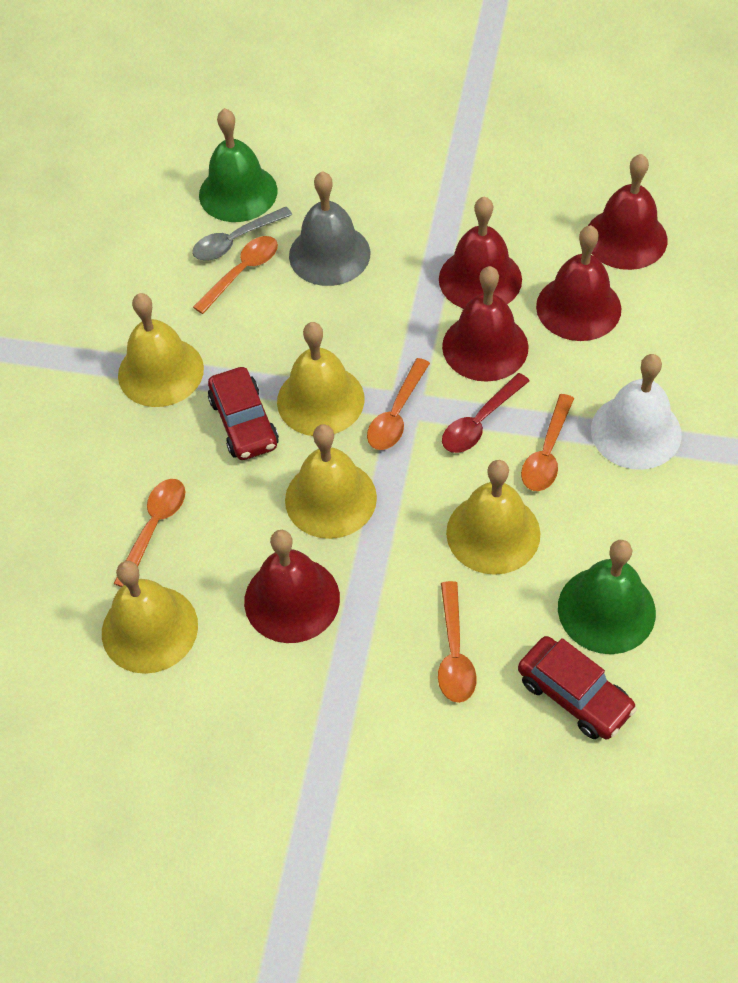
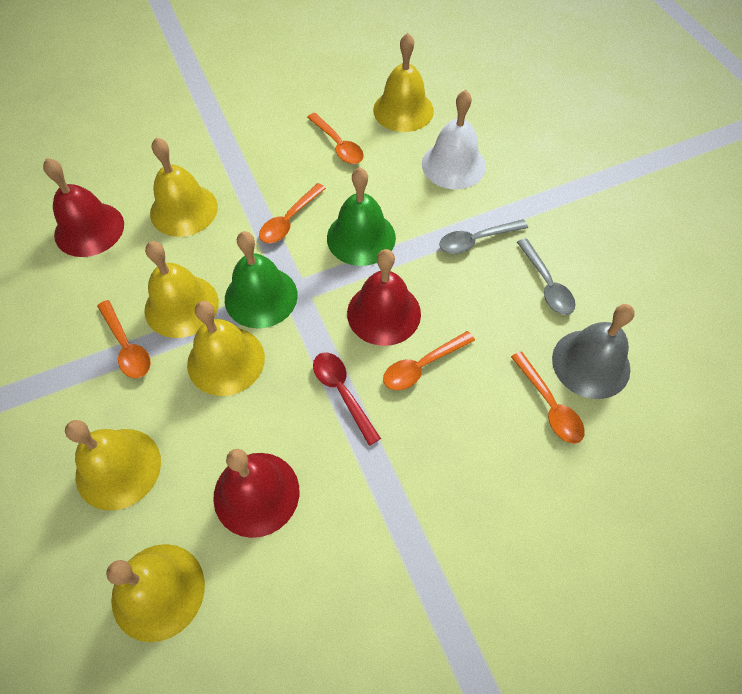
grey spoon: [192,207,292,260] = 1 -> [439,219,528,254] [517,238,576,315] = 2
red bell: [244,530,340,643] [439,196,522,309] [442,266,528,382] [536,225,621,341] [588,154,667,270] = 5 -> [43,158,124,257] [213,449,299,538] [347,249,421,346] = 3
red car: [208,367,279,460] [518,636,637,739] = 2 -> none = 0
yellow bell: [102,561,198,674] [118,293,204,407] [277,322,364,436] [285,424,377,539] [446,460,540,575] = 5 -> [65,420,161,510] [106,544,205,642] [145,241,219,338] [150,138,218,237] [187,301,265,396] [373,33,434,132] = 6

